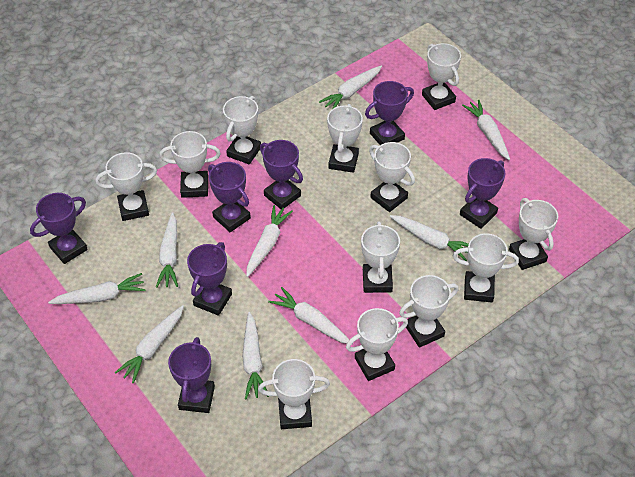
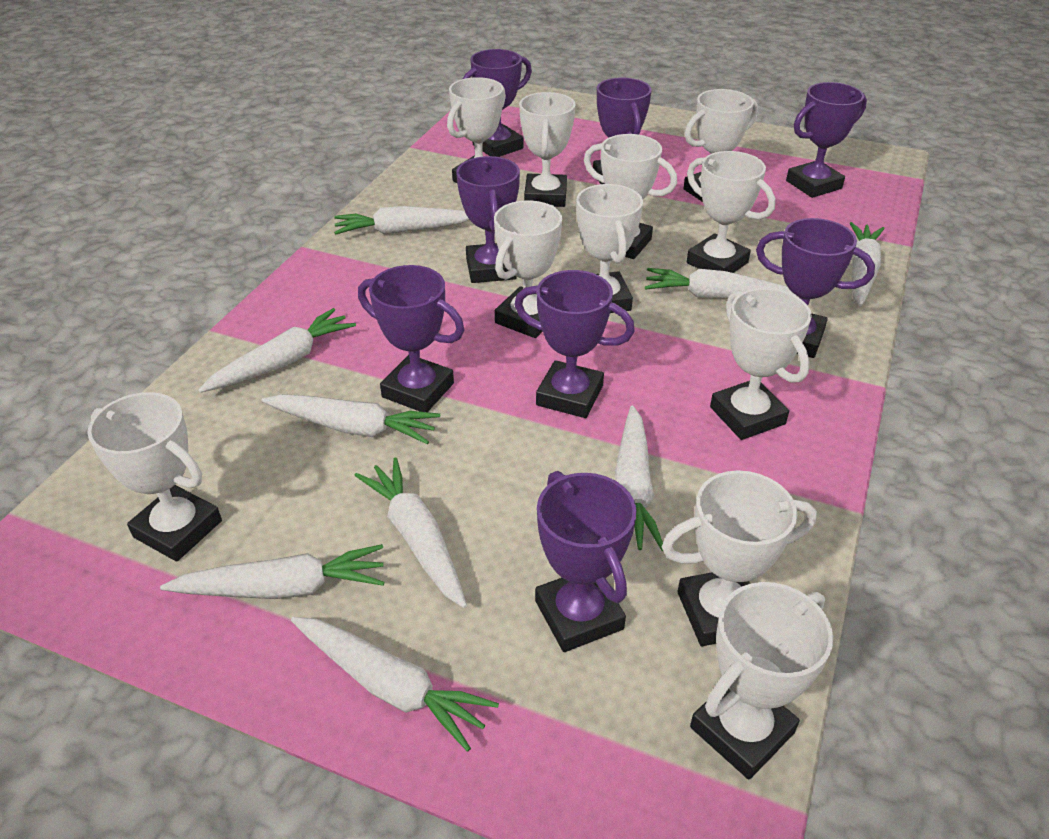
purple trophy: [30,193,88,264] [168,337,215,413] [187,242,232,316] [208,162,251,232] [260,140,303,209] [365,81,414,145] [460,158,505,229] = 7 -> [358,265,464,412] [456,156,520,283] [463,49,532,157] [514,270,635,418] [535,471,636,652] [593,78,652,184] [756,218,875,358] [786,82,867,198] = 8
white trophy: [96,152,157,221] [160,131,221,198] [223,96,261,164] [258,359,330,429] [327,104,363,173] [346,308,408,381] [361,222,400,293] [369,142,415,212] [399,275,459,348] [422,43,461,110] [453,233,519,302] [509,198,558,270] = 12 -> [88,392,222,561] [447,77,506,183] [494,201,562,338] [519,92,576,207] [576,184,643,313] [584,134,677,259] [662,470,817,646] [683,89,758,202] [687,151,775,273] [690,582,833,779] [710,288,812,440] = 11

